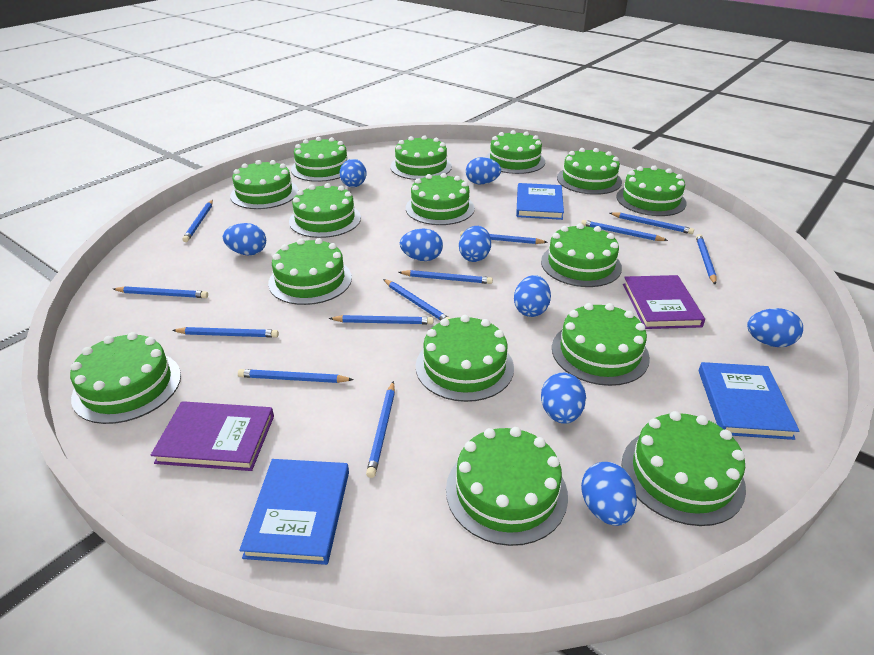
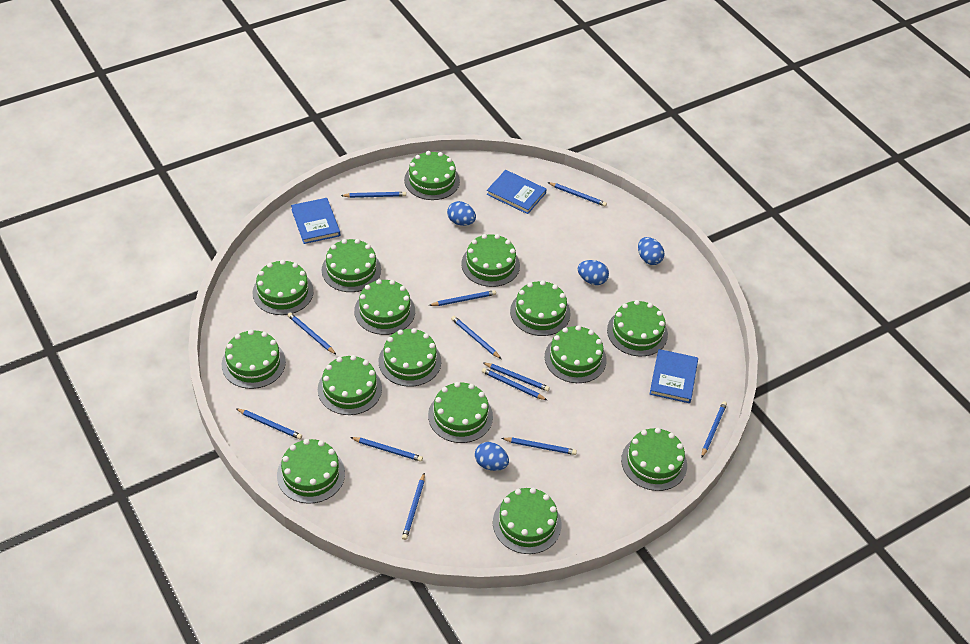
blue egg: [223,223,266,256] [340,159,367,187] [400,228,443,261] [459,226,491,262] [466,157,501,184] [514,275,551,317] [541,373,586,424] [581,462,637,526] [747,308,803,347] = 9 -> [447,201,476,226] [475,442,509,471] [578,260,609,285] [638,237,664,265] = 4
purple book: [151,401,274,471] [623,275,705,329] = 2 -> none = 0

